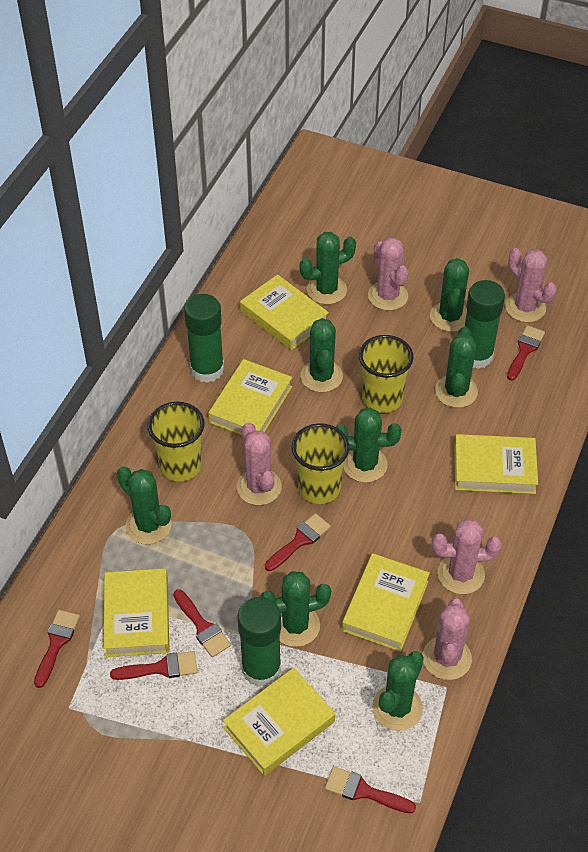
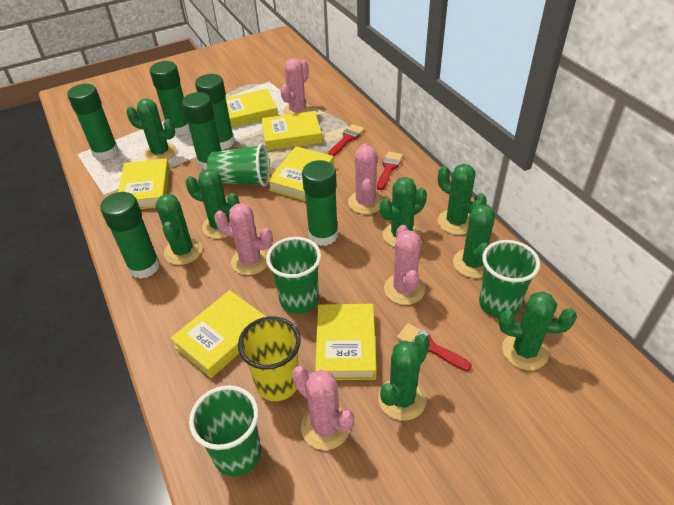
green cup: none = 0 -> [189,385,261,476] [207,144,270,186] [266,237,321,314] [479,240,540,318] = 4
green glue stick: [184,294,224,383] [237,597,281,687] [465,280,505,369] = 3 -> [67,84,119,160] [100,192,160,279] [150,61,190,136] [182,92,221,170] [195,74,235,150] [302,160,338,246] = 6
red brush: [34,610,80,688] [110,651,197,680] [173,589,231,657] [265,513,331,571] [325,766,416,814] [507,325,545,381] = 6 -> [328,124,365,157] [377,152,403,190] [397,323,472,371] = 3
yellow cup: [147,402,205,482] [292,423,349,504] [359,335,414,413] = 3 -> [238,316,301,401] = 1

